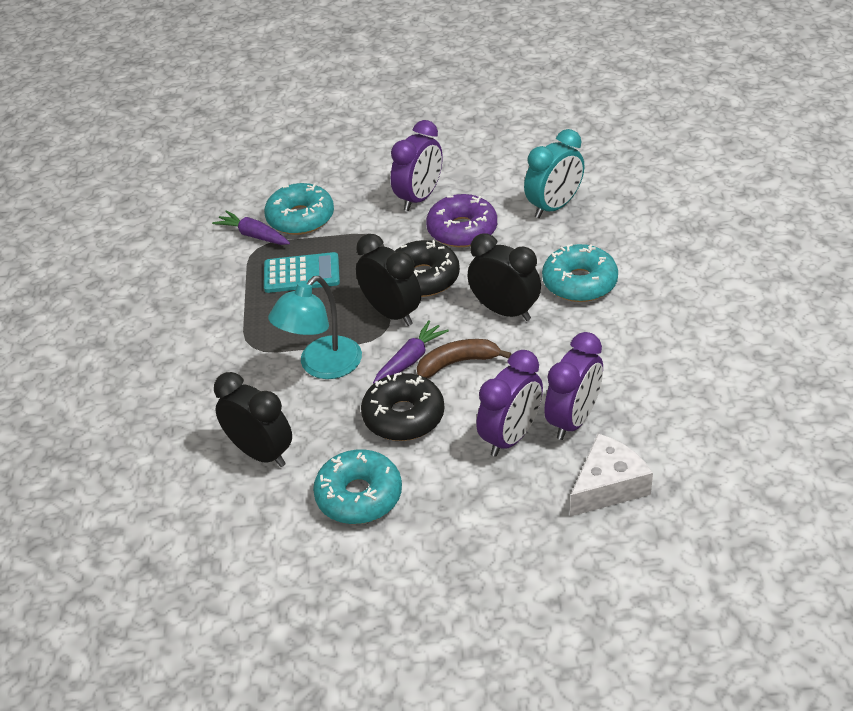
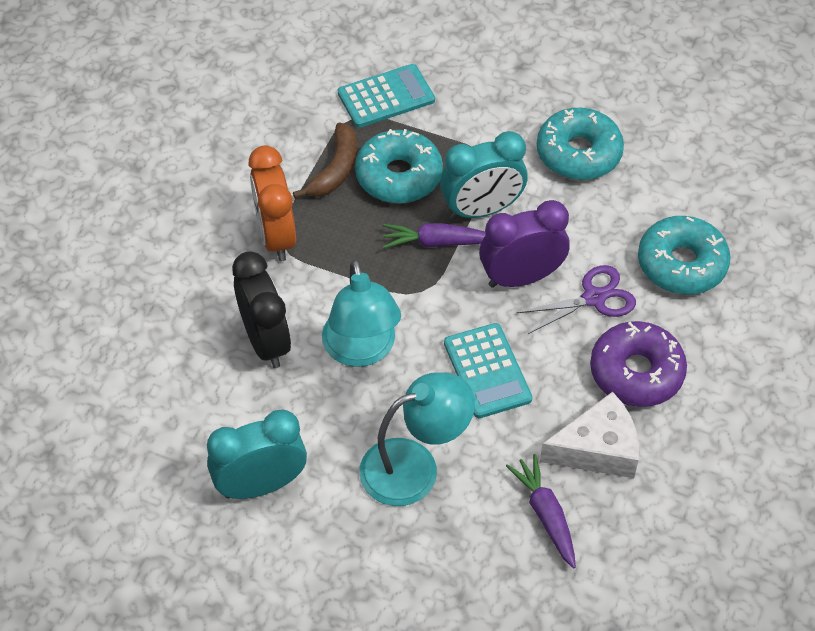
black clock: [214,372,292,467] [356,234,421,326] [468,234,541,321] = 3 -> [232,251,291,368] = 1
black donut: [361,372,444,441] [395,240,460,297] = 2 -> none = 0
orange clock: none = 0 -> [249,146,296,261] = 1
purple clock: [391,120,443,211] [476,350,543,457] [544,332,603,440] = 3 -> [479,200,570,288] = 1
purple scissors: none = 0 -> [517,265,636,334] = 1
turquoise calculator: [264,252,340,293] = 1 -> [338,64,435,128] [444,323,532,418] = 2
turquoise clock: [524,129,584,218] = 1 -> [207,410,307,499] [440,131,528,219] = 2
turquoise lamp: [268,276,362,379] = 1 -> [322,259,401,367] [359,372,475,506] = 2

